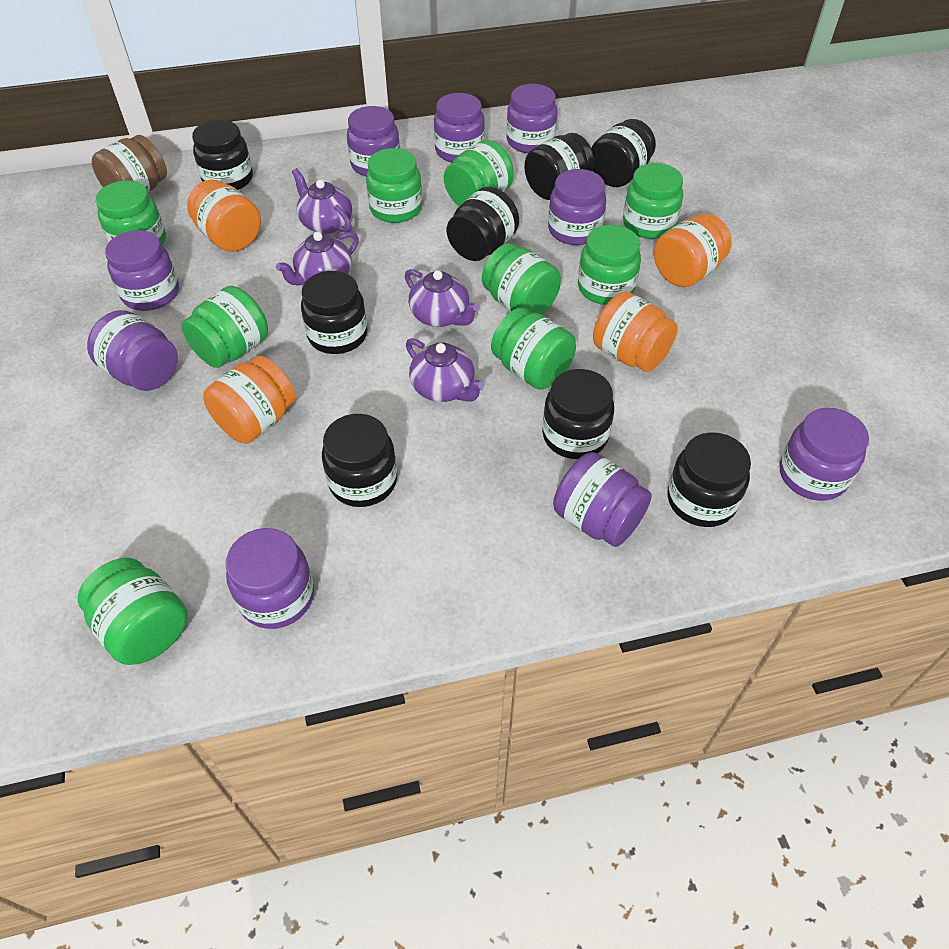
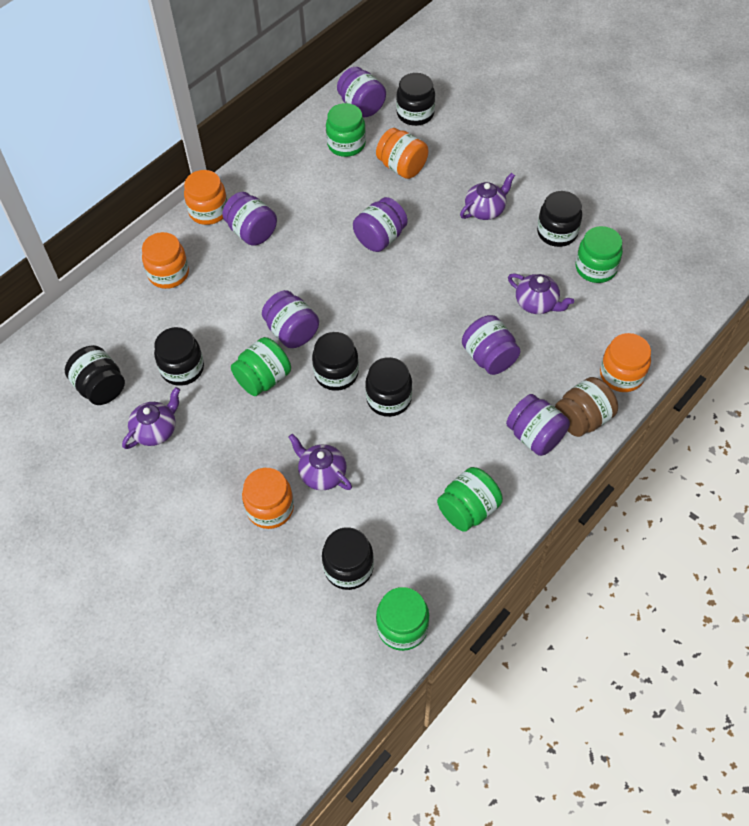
black jar: [192,120,253,190] [301,271,368,354] [322,414,397,507] [447,187,519,261] [524,133,594,200] [542,369,614,459] [591,119,656,187] [667,432,751,527] = 8 -> [65,345,125,405] [154,327,204,386] [312,332,359,391] [322,527,374,590] [365,357,412,417] [396,73,435,126] [537,191,582,247] = 7
green jar: [77,558,188,665] [95,181,166,245] [181,286,268,368] [366,148,422,223] [444,140,514,206] [482,243,561,314] [491,308,576,390] [578,225,641,305] [623,163,683,239] = 9 -> [231,337,291,396] [326,103,366,157] [376,587,429,651] [437,467,503,532] [576,226,623,283] = 5
orange jar: [187,180,261,252] [203,356,295,443] [593,291,678,372] [654,213,732,287] = 4 -> [142,232,189,289] [184,170,227,225] [242,468,294,529] [376,128,428,179] [600,333,651,392] = 5
purple jar: [87,310,178,391] [105,230,179,311] [226,528,314,629] [347,106,400,176] [434,93,485,163] [506,84,558,153] [548,169,606,245] [553,452,652,547] [780,408,869,501] = 9 -> [222,192,277,246] [262,290,319,348] [337,67,386,117] [353,197,408,252] [462,315,520,375] [506,394,570,456] = 6

